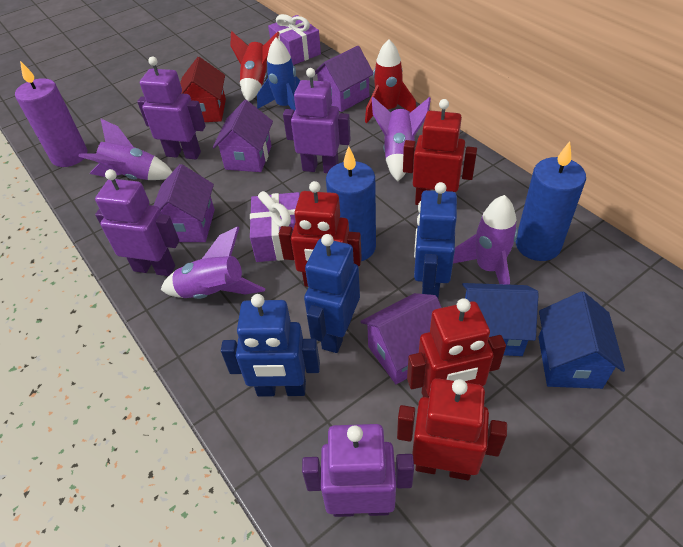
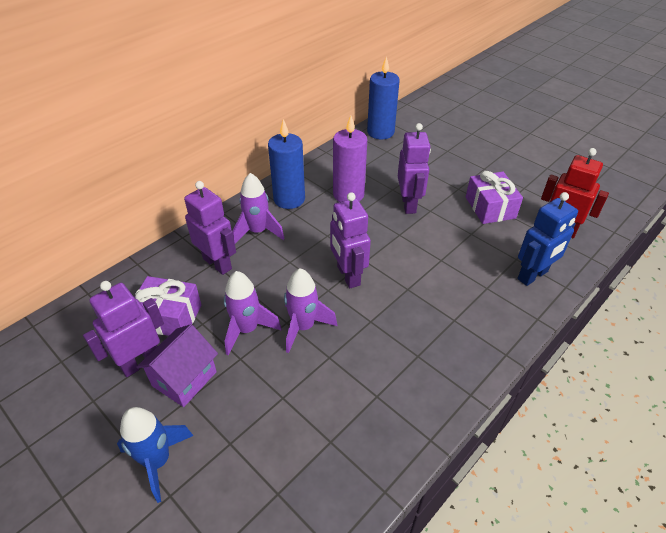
blue house: [462,283,539,356] [538,292,625,389] = 2 -> none = 0
blue robot: [221,294,320,397] [304,234,360,353] [414,182,457,299] = 3 -> [518,192,578,286] = 1
purple house: [153,164,215,242] [213,100,273,172] [315,46,373,112] [360,293,442,384] = 4 -> [136,324,218,407] = 1
purple rocket: [78,118,172,180] [161,226,265,299] [372,97,431,181] [453,195,518,285] = 4 -> [224,271,282,355] [232,173,285,244] [284,268,337,353] = 3
red house: [180,57,226,122] = 1 -> none = 0
red robot: [279,181,362,287] [397,378,507,480] [403,99,477,205] [407,298,506,398] = 4 -> [541,148,609,238] = 1
red rocket: [231,31,280,101] [365,39,416,123] = 2 -> none = 0

